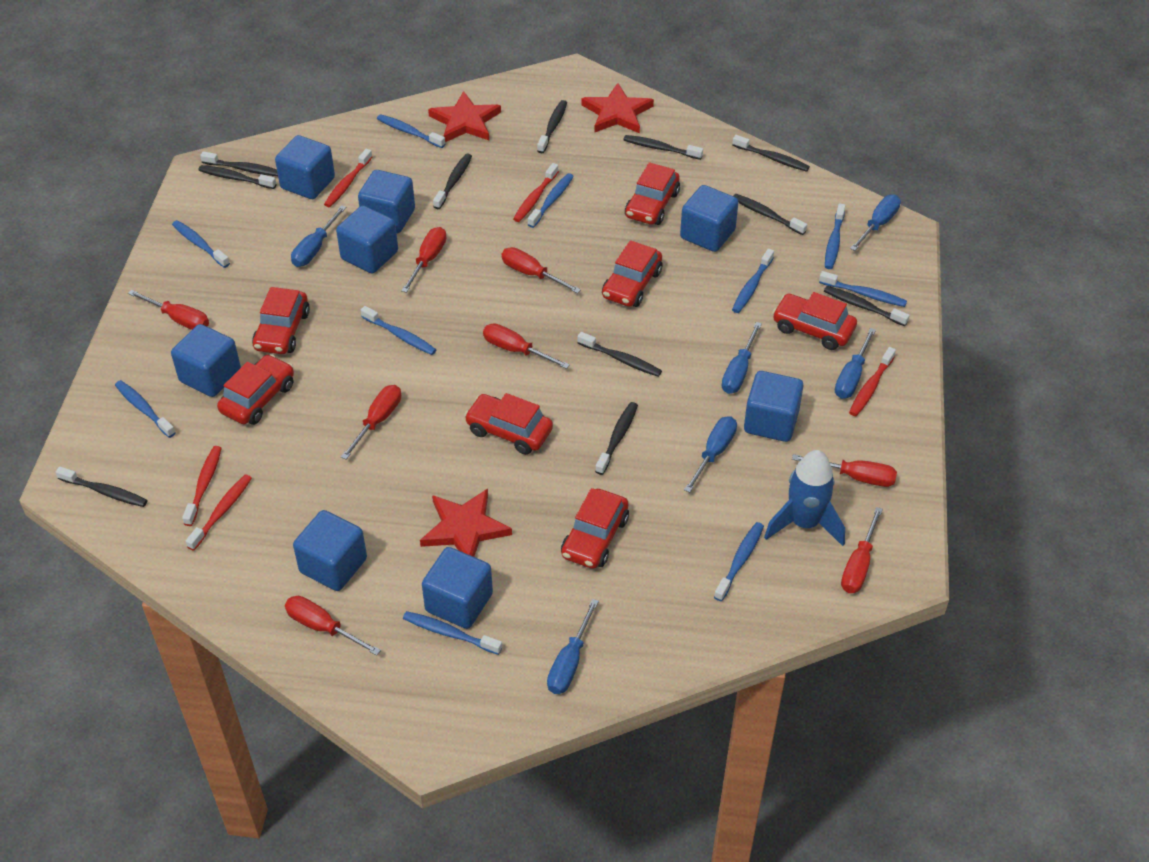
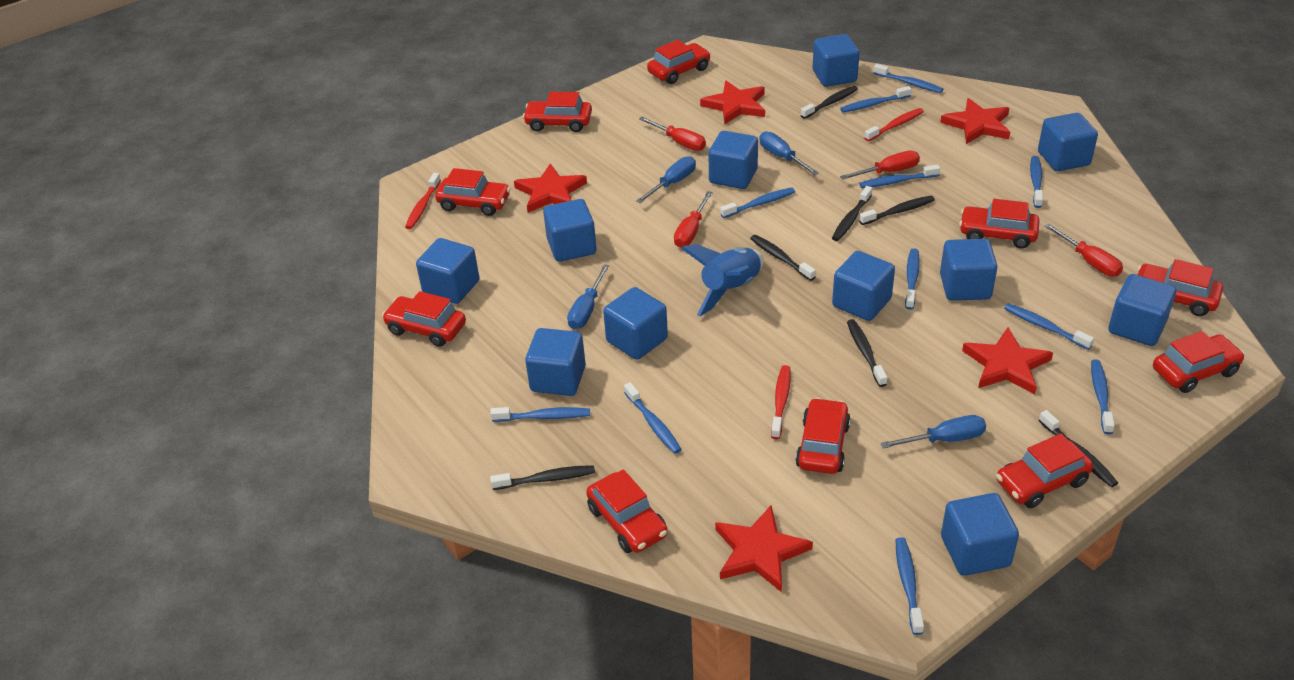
black toothbrush: [56,467,148,507] [199,165,276,189] [200,151,278,176] [433,153,472,209] [537,100,567,153] [578,332,662,377] [595,402,638,475] [623,135,703,160] [732,135,810,172] [733,194,807,235] [824,286,910,326] = 11 -> [490,465,595,490] [750,235,816,281] [801,86,858,119] [832,186,872,241] [847,319,887,387] [859,196,935,225] [1039,410,1118,487] = 7
blue cube: [171,324,241,397] [275,135,335,199] [293,510,367,591] [336,205,398,273] [358,170,415,233] [422,547,493,629] [680,185,738,252] [744,371,803,442] = 8 -> [416,238,480,304] [525,328,586,396] [543,199,597,262] [603,287,668,360] [708,131,758,189] [813,34,860,87] [832,251,895,321] [940,239,998,301] [941,493,1019,576] [1038,113,1098,171] [1108,274,1176,346] = 11
blue screwdriver: [291,205,346,267] [547,599,599,694] [684,416,737,493] [722,322,762,394] [835,328,876,399] [850,195,901,251] = 6 -> [567,264,609,329] [636,156,696,203] [760,132,819,175] [880,415,986,448] = 4
blue toothbrush: [115,380,176,438] [172,220,230,268] [361,306,436,355] [377,114,445,148] [403,611,502,655] [528,173,574,228] [714,522,764,601] [732,248,774,313] [819,271,907,307] [825,203,845,269] = 10 -> [490,407,590,422] [624,382,682,454] [720,187,795,218] [840,86,912,112] [859,165,940,188] [873,64,943,93] [895,537,924,635] [905,248,920,310] [1004,303,1094,350] [1030,156,1043,208] [1091,359,1115,434] = 11
red car: [217,354,294,425] [252,287,310,354] [464,393,553,455] [561,488,629,569] [602,240,662,307] [625,162,680,225] [772,292,857,350] = 7 -> [382,291,466,347] [435,168,511,216] [523,92,592,132] [586,469,668,553] [647,40,711,84] [795,398,851,474] [959,199,1040,248] [996,434,1093,508] [1138,259,1223,316] [1153,331,1245,393] = 10
red screwdriver: [128,290,209,330] [285,596,381,656] [341,385,401,460] [401,227,446,293] [483,323,570,369] [502,247,581,294] [792,454,897,487] [841,507,883,593] = 8 -> [639,117,706,151] [674,191,713,248] [840,151,920,180] [1045,224,1123,277] = 4
red star: [420,488,512,557] [428,91,501,142] [582,83,654,133] = 3 -> [514,164,587,213] [700,81,765,124] [715,506,813,592] [940,98,1010,144] [962,328,1053,394] = 5
red toothbrush: [182,446,222,526] [186,474,252,550] [324,149,372,207] [513,163,559,222] [849,347,896,416] = 5 -> [405,173,441,229] [771,365,791,439] [864,108,924,141] = 3

